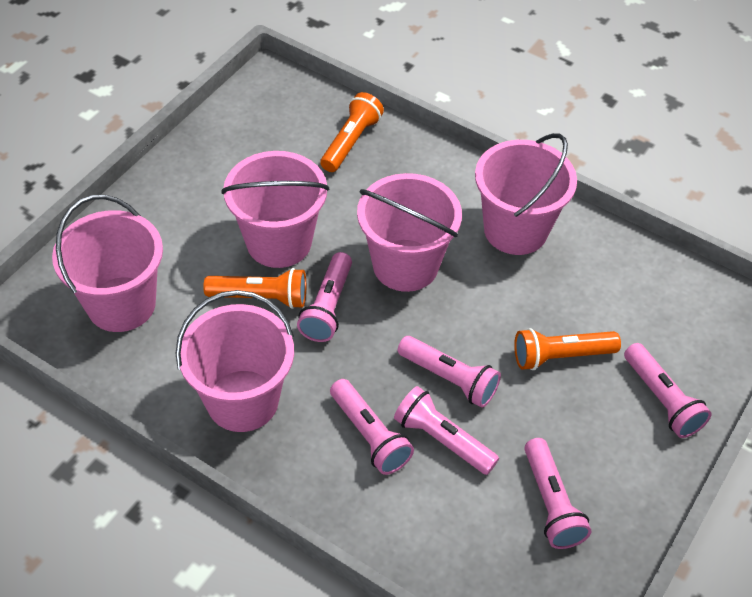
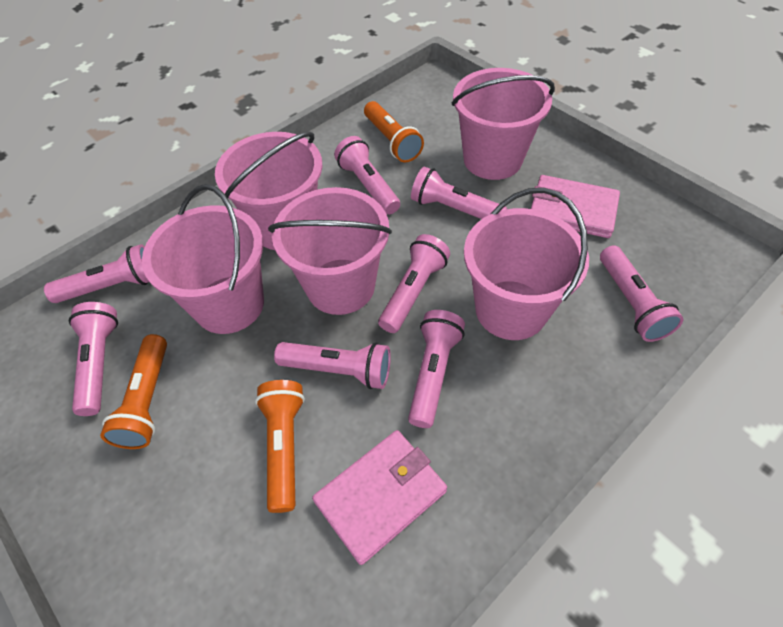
pink flashlight: [297,252,352,342] [330,379,414,475] [394,386,499,475] [398,336,501,408] [524,438,592,549] [624,343,712,438] = 6 -> [44,244,149,303] [69,302,118,416] [274,342,391,389] [334,136,400,214] [378,234,450,333] [408,310,465,428] [411,167,507,219] [600,245,683,342] = 8
pink wallet: none = 0 -> [312,430,447,565] [531,175,620,238] = 2

